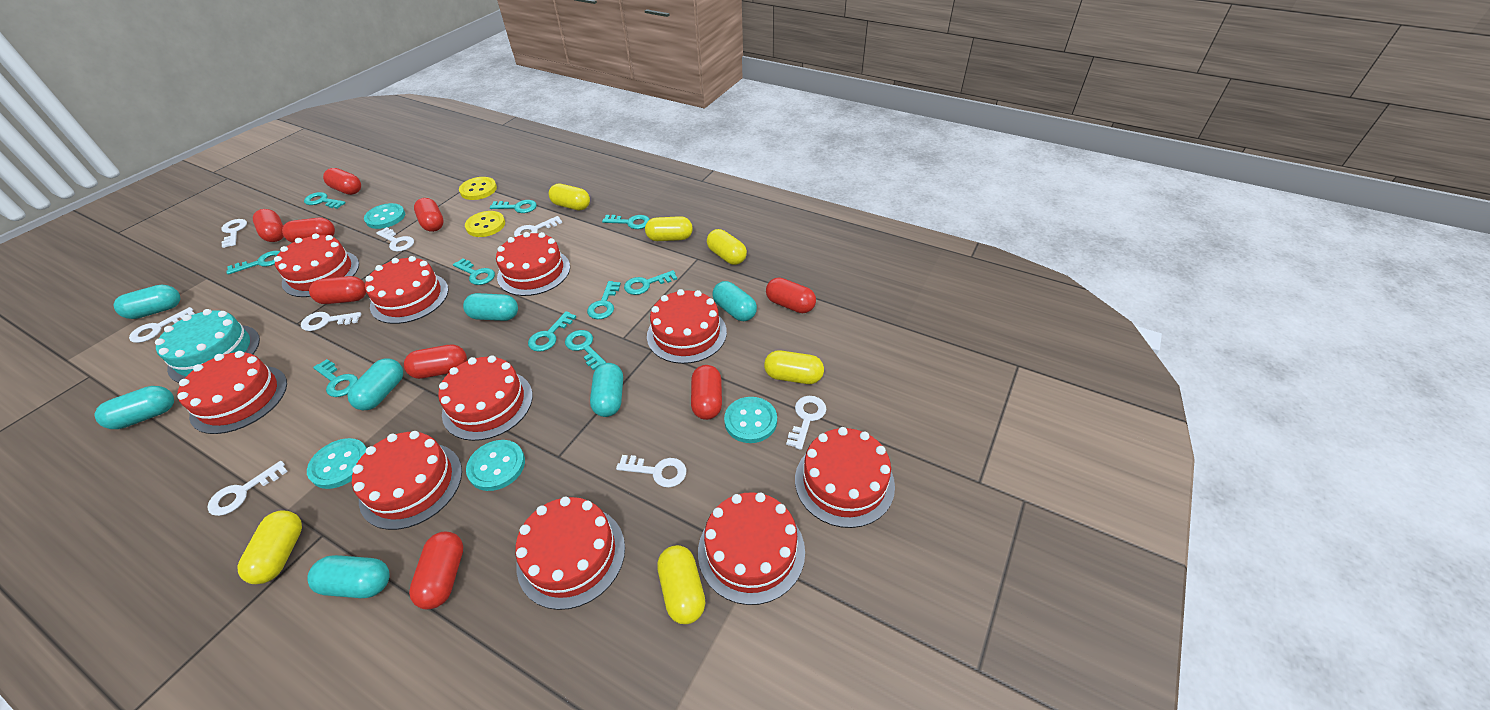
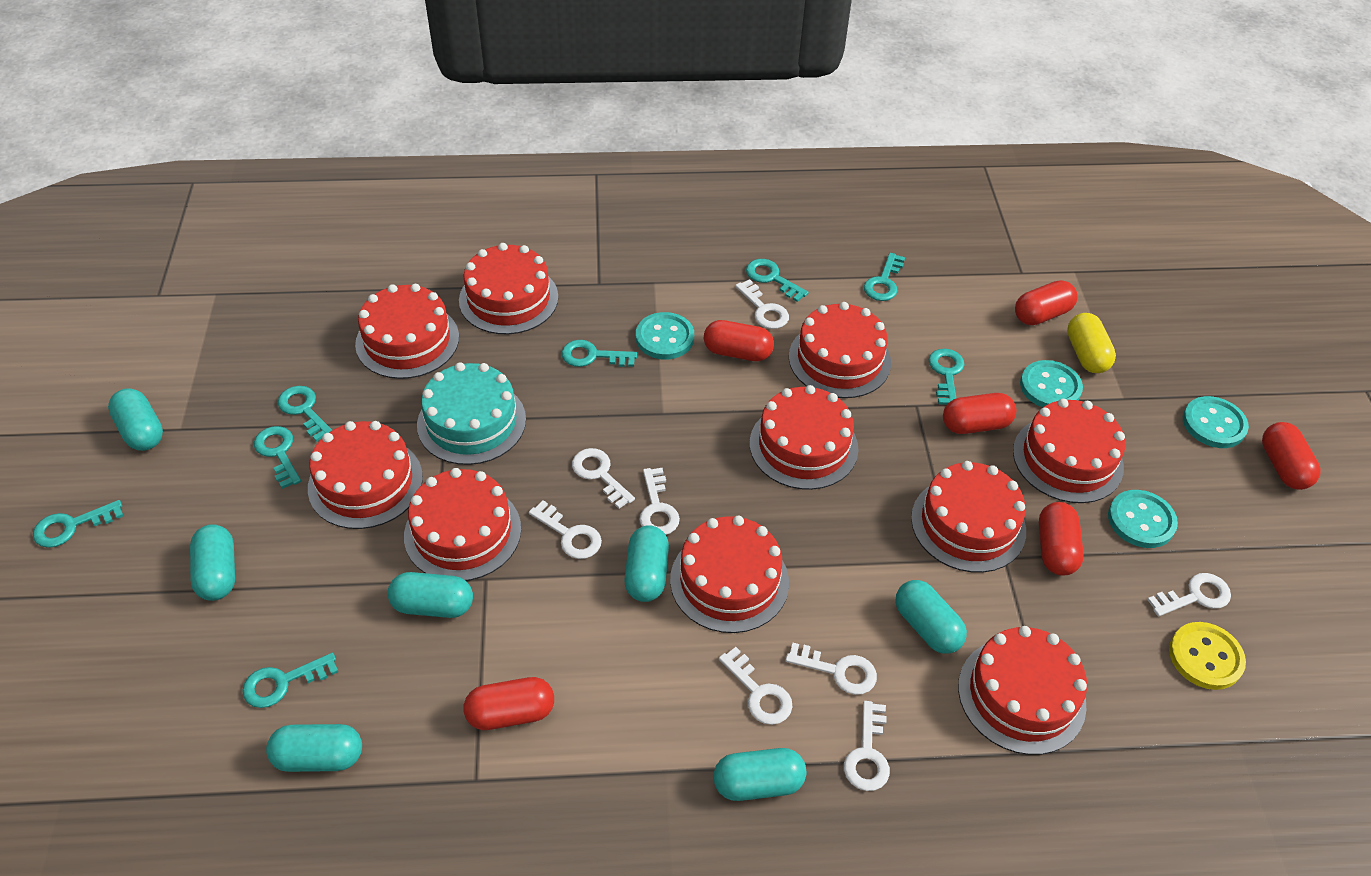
red capsule: [253,209,284,242] [282,217,335,243] [309,276,366,304] [323,168,361,195] [404,345,467,379] [409,532,463,609] [414,198,444,232] [691,365,722,420] [766,277,816,313] = 9 -> [464,677,554,730] [704,320,774,361] [943,393,1016,434] [1015,280,1078,325] [1039,502,1084,576] [1262,422,1321,490] = 6
turquoise key: [226,251,280,275] [304,192,346,209] [313,359,358,397] [453,258,495,285] [490,200,537,213] [528,311,576,352] [565,330,606,370] [587,281,621,319] [602,215,650,229] [624,270,677,295] = 10 -> [33,500,123,548] [242,653,338,708] [254,426,301,489] [278,386,332,442] [561,340,637,367] [746,259,809,302] [864,253,905,301] [929,348,964,405] = 8
yellow button: [459,177,497,200] [465,211,505,237] = 2 -> [1169,622,1246,690] = 1
yellow capsule: [237,510,302,584] [549,184,590,210] [645,216,693,241] [657,545,705,624] [707,229,747,265] [764,351,824,384] = 6 -> [1067,313,1116,373] = 1

